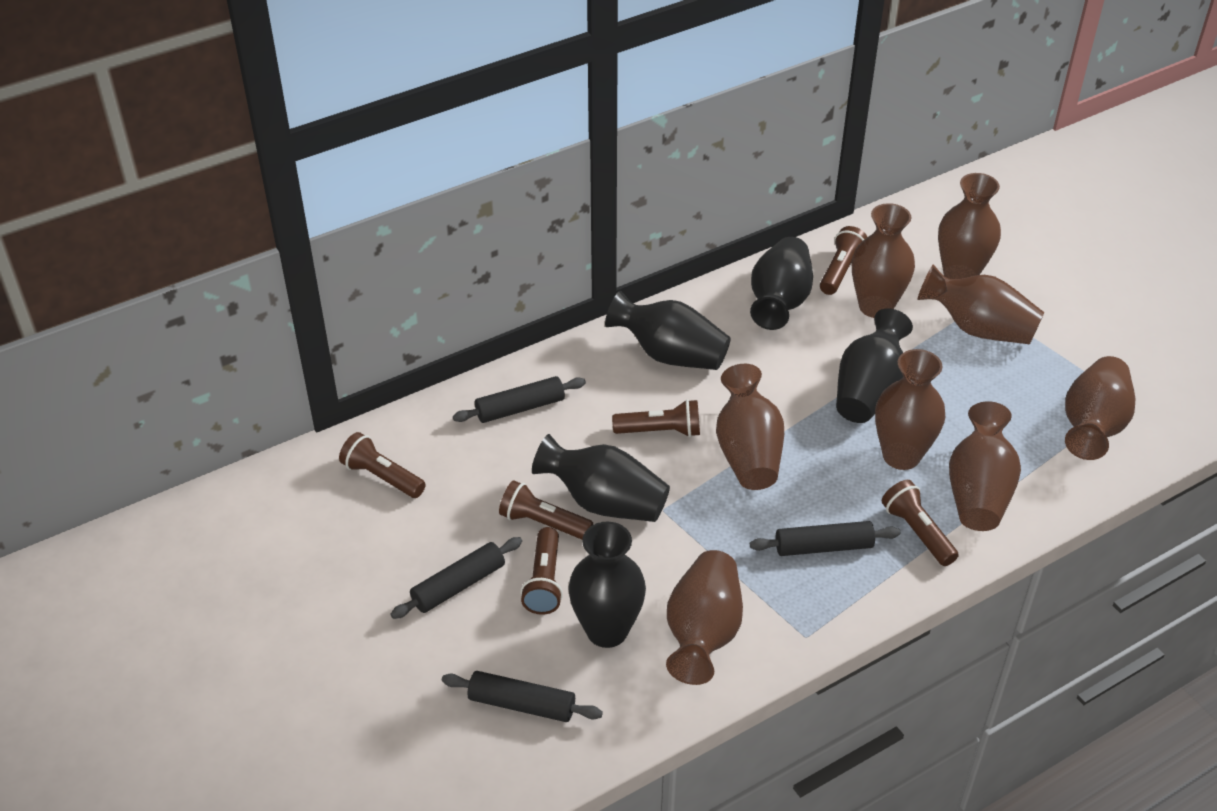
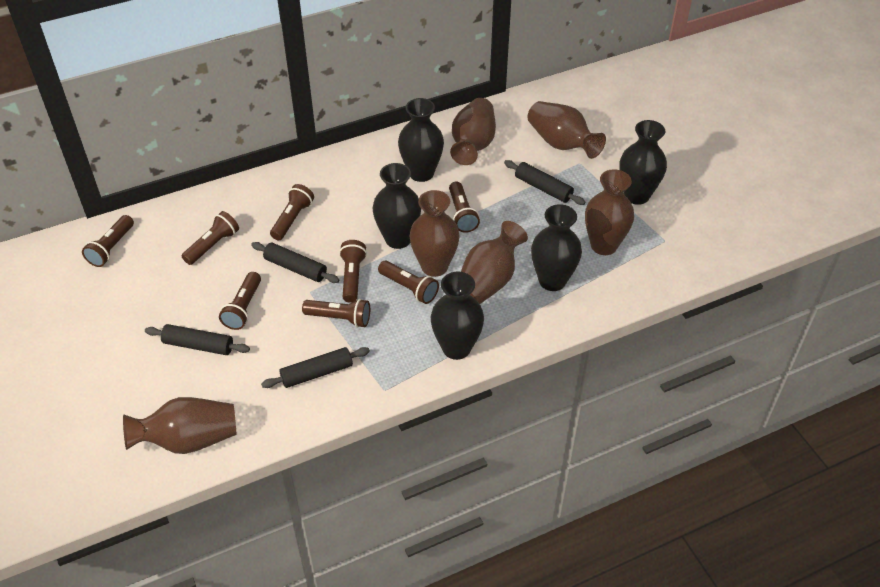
brown flashlight: [339,432,426,498] [499,481,593,539] [520,527,563,615] [612,399,700,437] [820,226,867,295] [882,480,959,566] = 6 -> [82,215,134,267] [182,211,239,265] [219,272,261,330] [270,184,314,240] [302,299,370,328] [339,240,367,303] [378,261,439,304] [449,181,480,233] = 8
brown vase: [666,550,743,685] [716,364,784,490] [852,203,915,318] [875,349,945,470] [917,264,1044,345] [938,173,1001,279] [949,401,1021,531] [1065,356,1135,460] = 8 -> [123,397,237,454] [410,190,460,277] [450,98,496,165] [461,221,528,304] [528,101,606,159] [585,169,634,255] = 6

